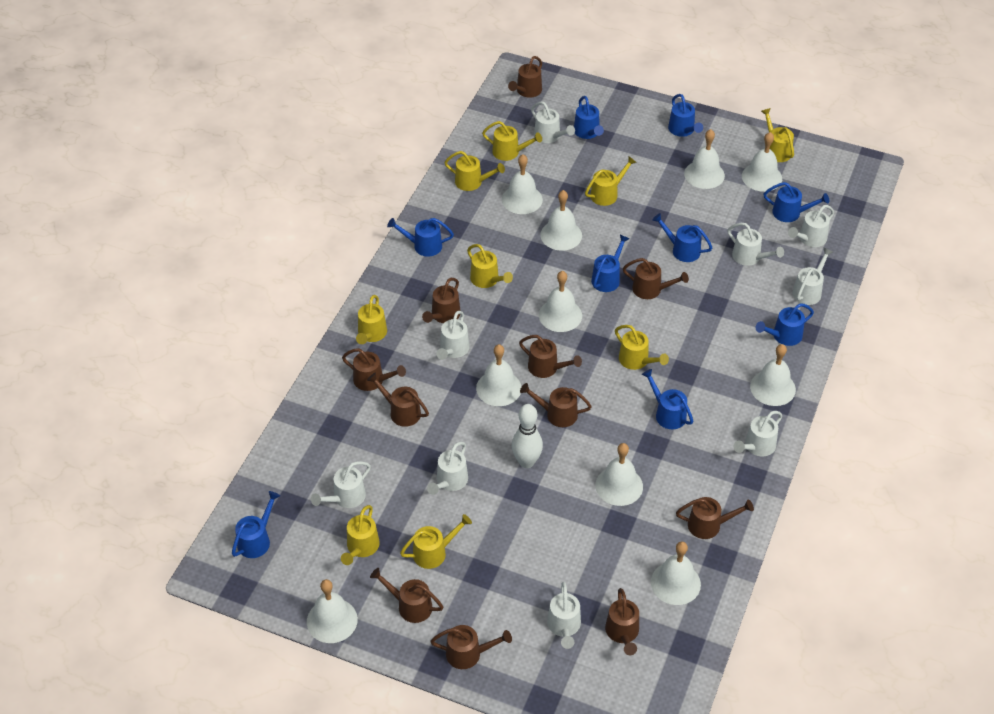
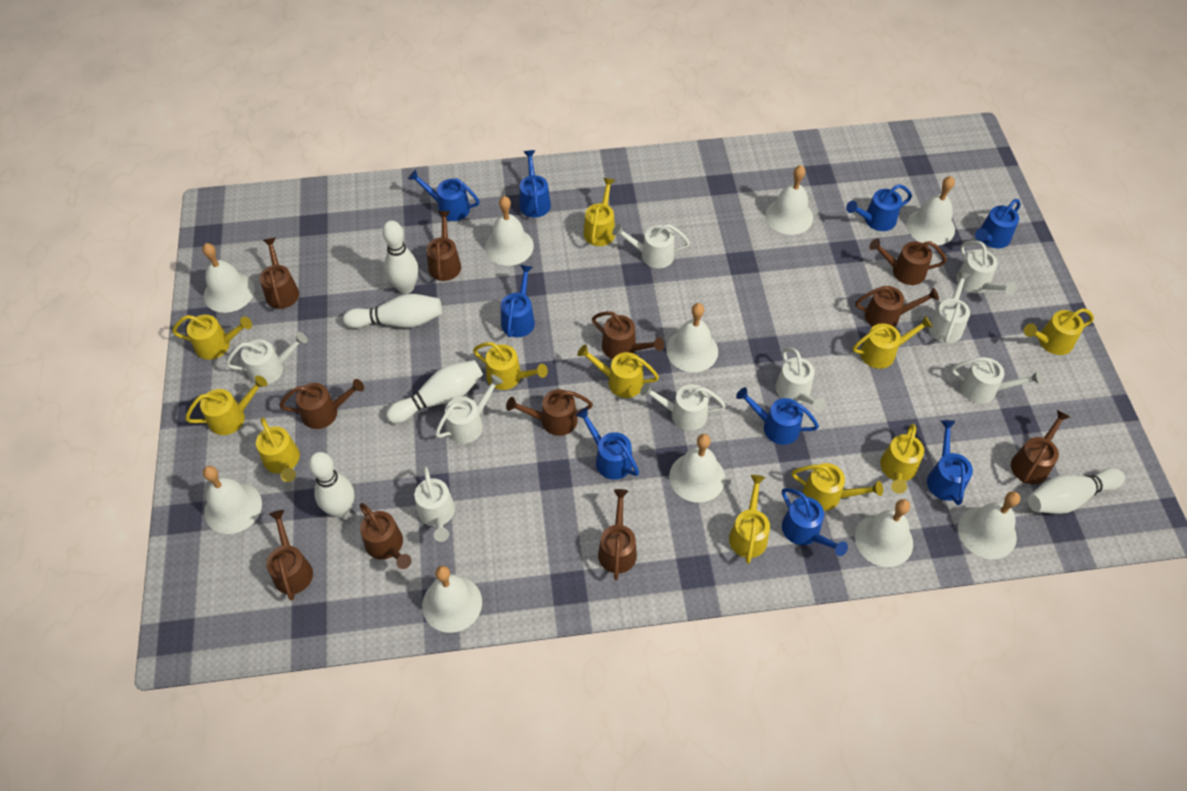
white bowling pin: [512,404,543,468] = 1 -> [309,452,354,518] [343,294,442,328] [382,220,419,294] [386,360,483,423] [1028,468,1125,514] = 5
yellow watering can: [341,505,380,565] [356,295,387,344] [400,514,472,569] [444,151,505,191] [467,244,513,288] [482,121,542,161] [585,156,637,206] [615,325,669,370] [761,108,794,162] = 9 -> [172,315,252,360] [185,376,267,435] [256,417,300,482] [473,342,548,390] [577,345,659,398] [583,178,615,246] [729,475,770,564] [792,463,883,511] [853,316,933,369] [880,424,924,494] [1024,308,1094,355] = 11

